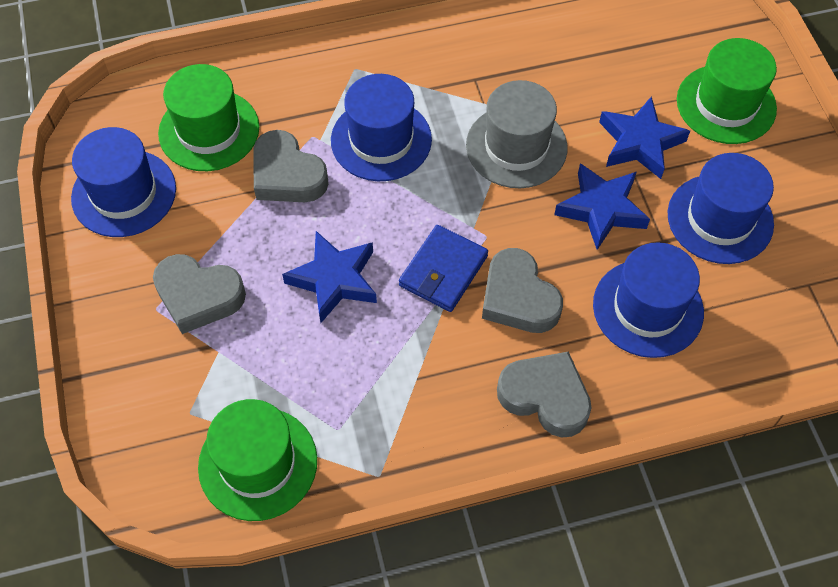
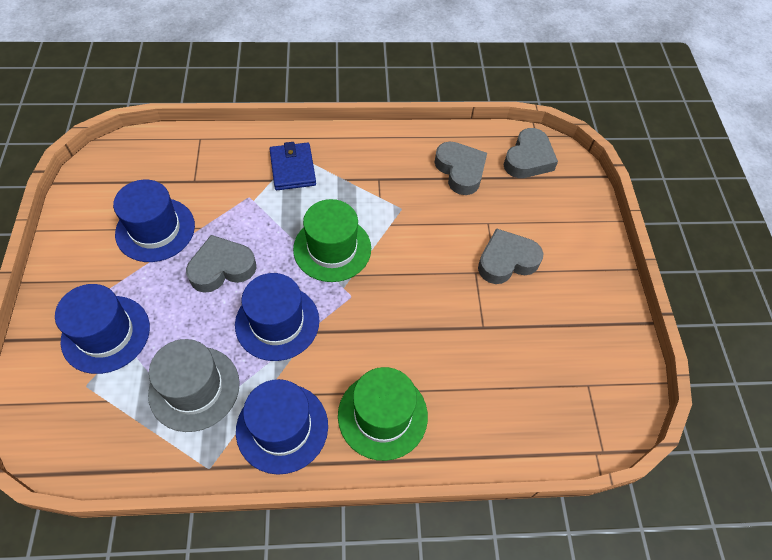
blue star: [282,231,377,323] [554,163,650,250] [599,96,690,179] = 3 -> none = 0
green hat: [158,64,259,171] [198,399,317,521] [677,38,777,144] = 3 -> [293,199,371,282] [338,367,428,461] = 2

